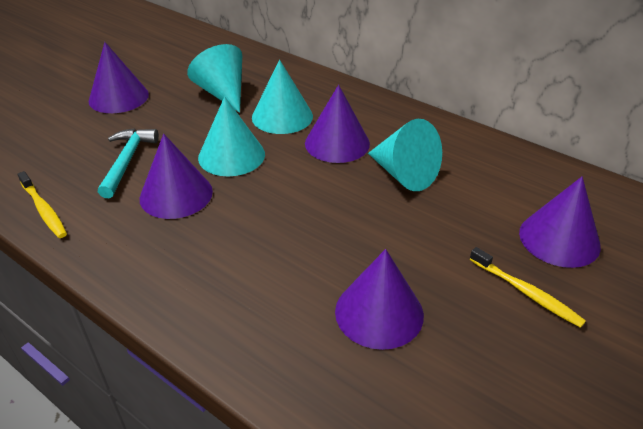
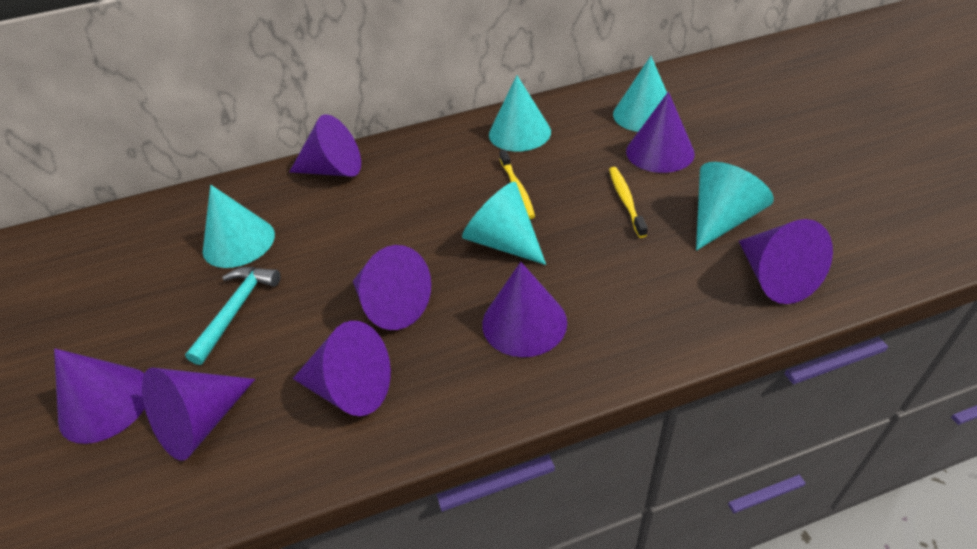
purple cone: [88,42,149,113] [140,134,213,219] [305,85,370,163] [335,249,424,350] [519,176,601,268] = 5 -> [54,348,145,444] [142,367,255,461] [290,114,361,177] [293,321,391,416] [353,245,431,330] [482,262,567,357] [626,92,695,173] [739,219,833,304] = 8
turquoise cone: [187,44,242,113] [198,96,265,176] [252,60,313,134] [368,119,442,191] = 4 -> [203,185,275,268] [462,182,546,265] [489,75,551,152] [613,56,667,132] [696,162,774,251] = 5

